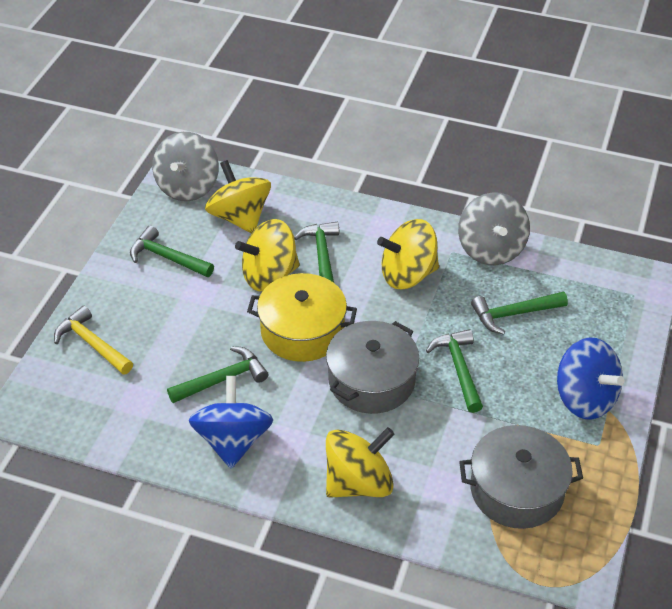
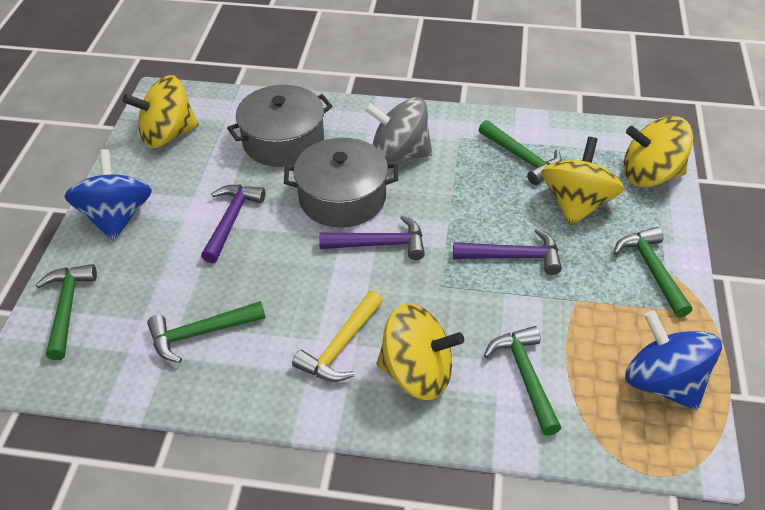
grey spinning top: [152,132,219,201] [458,192,530,265] = 2 -> [364,97,432,163] = 1
purple hammer: none = 0 -> [201,185,265,263] [319,215,425,260] [453,228,562,275] = 3
yellow pot: [247,273,357,362] = 1 -> none = 0

